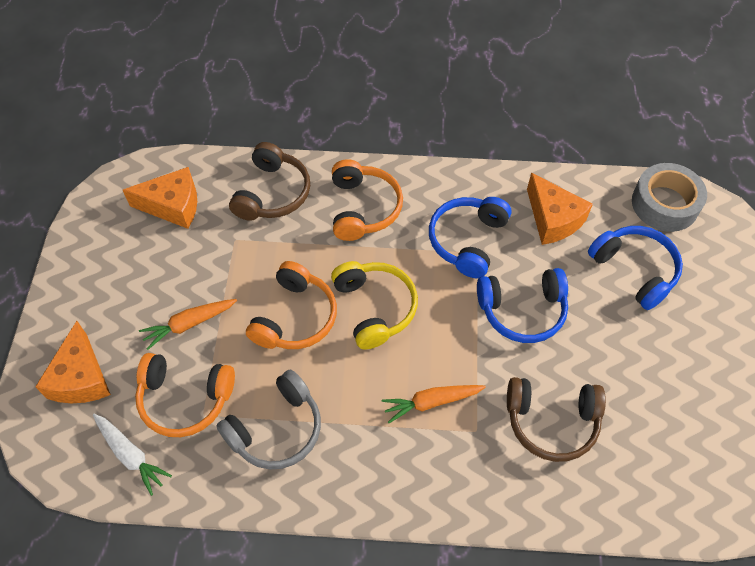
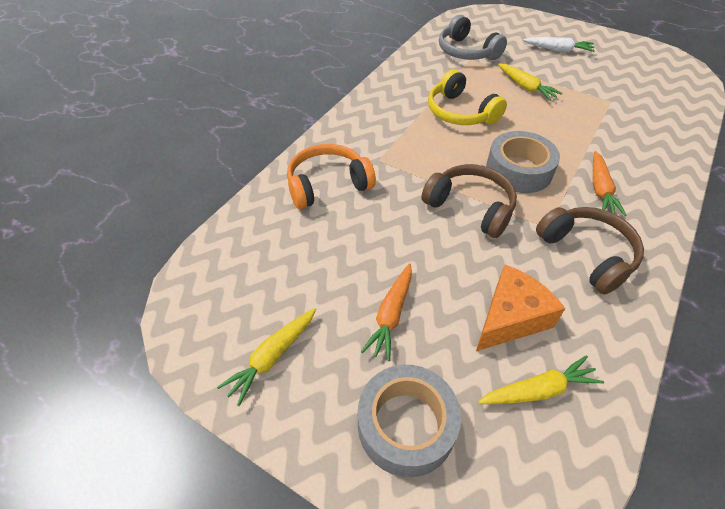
blue headphones: [429,197,511,278] [477,268,568,343] [588,226,683,310] = 3 -> none = 0
grey tape: [632,163,707,232] = 1 -> [358,365,461,477] [486,131,560,193] = 2
orange cheese: [35,321,111,403] [123,167,197,229] [527,173,593,245] = 3 -> [476,265,566,351] = 1
orange headphones: [135,353,235,437] [246,261,337,349] [332,159,403,241] = 3 -> [287,144,376,209] = 1
yellow carrot: none = 0 -> [217,308,316,406] [478,355,604,404] [498,63,562,101] = 3

